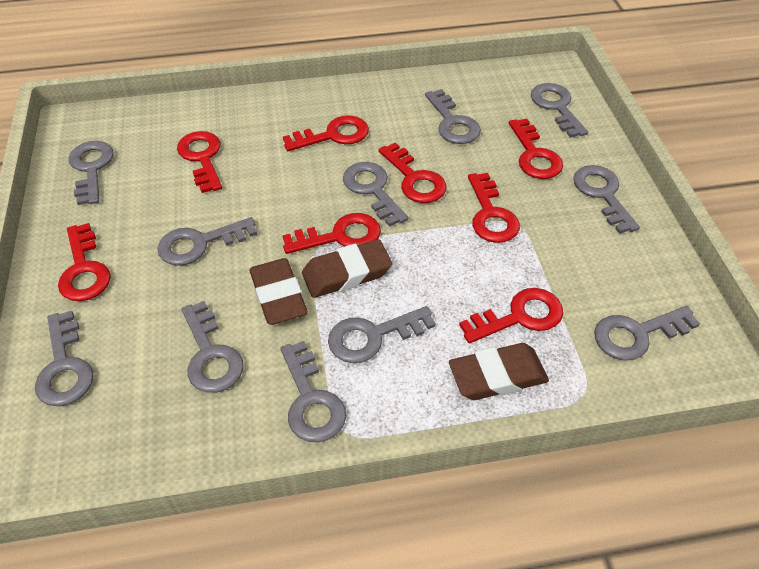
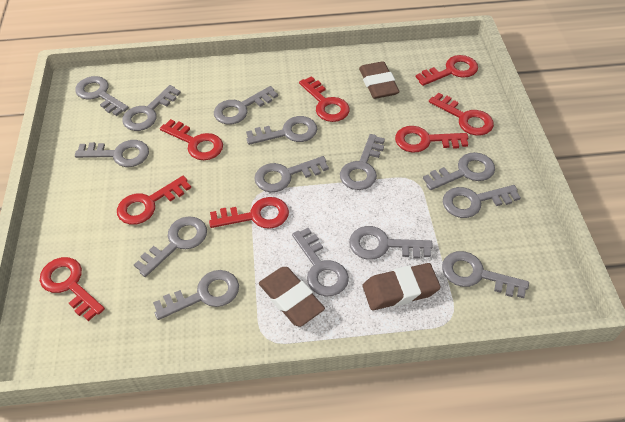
grey key: [35,311,94,406] [69,141,114,205] [157,217,257,266] [181,301,244,393] [280,341,346,442] [328,306,436,363] [343,162,408,227] [425,89,481,144] [531,83,588,138] [573,165,640,234] [594,306,700,361] = 11 -> [75,76,129,116] [75,140,149,167] [122,85,181,131] [134,216,207,277] [153,270,239,320] [214,86,278,124] [246,116,317,145] [254,156,329,192] [292,228,349,296] [340,134,385,190] [349,226,433,260] [423,152,495,190] [442,251,529,298] [443,185,521,218] = 14

